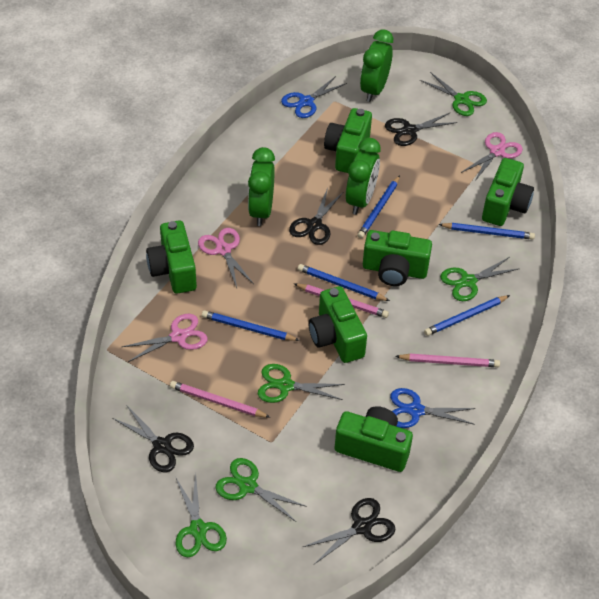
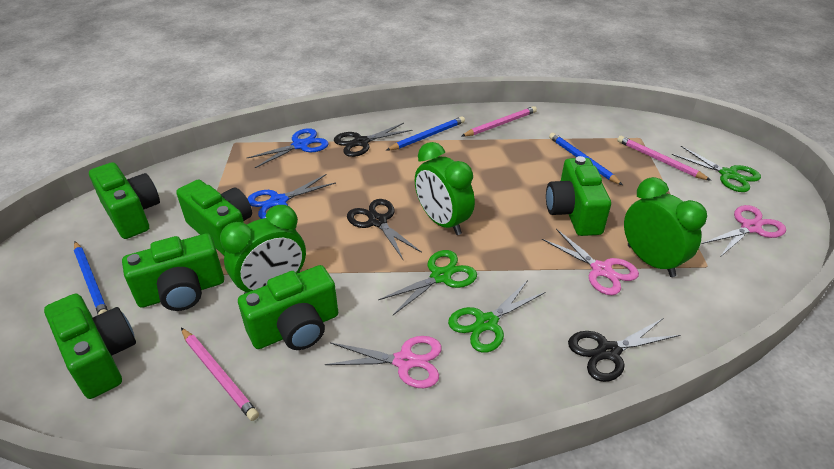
black scissors: [112,406,194,472] [289,188,343,245] [303,498,395,564] [385,113,458,146] = 4 -> [334,123,412,157] [347,199,422,259] [568,318,680,382] = 3
blue pencil: [202,310,300,341] [298,264,390,301] [357,175,400,239] [424,295,510,336] [438,223,535,240] = 5 -> [74,241,108,315] [386,116,465,151] [549,133,623,185] = 3
green scissors: [175,473,227,557] [215,458,307,522] [258,364,345,403] [420,72,487,116] [440,257,520,301] = 5 -> [378,250,477,315] [448,280,546,353] [671,146,761,192] = 3

